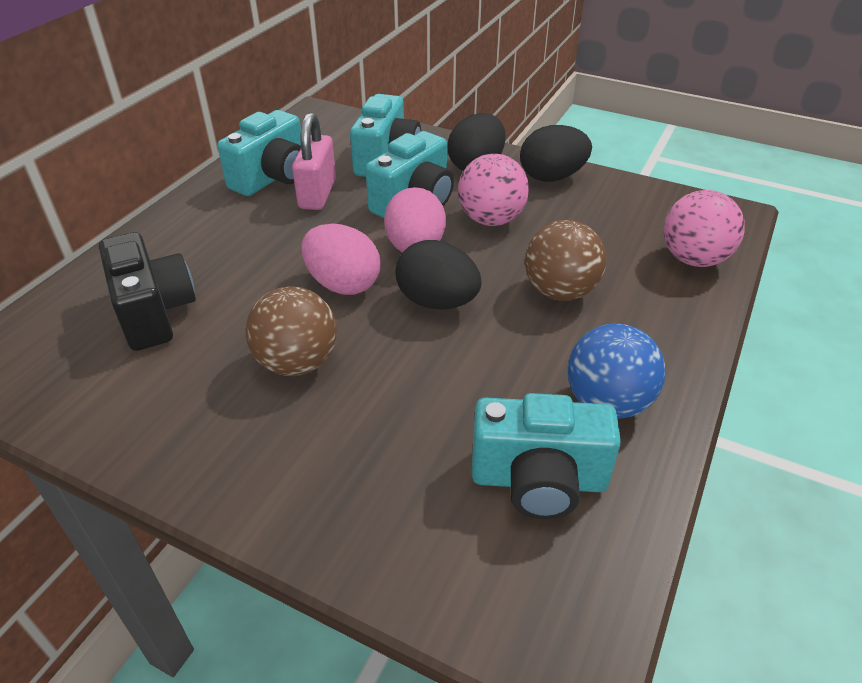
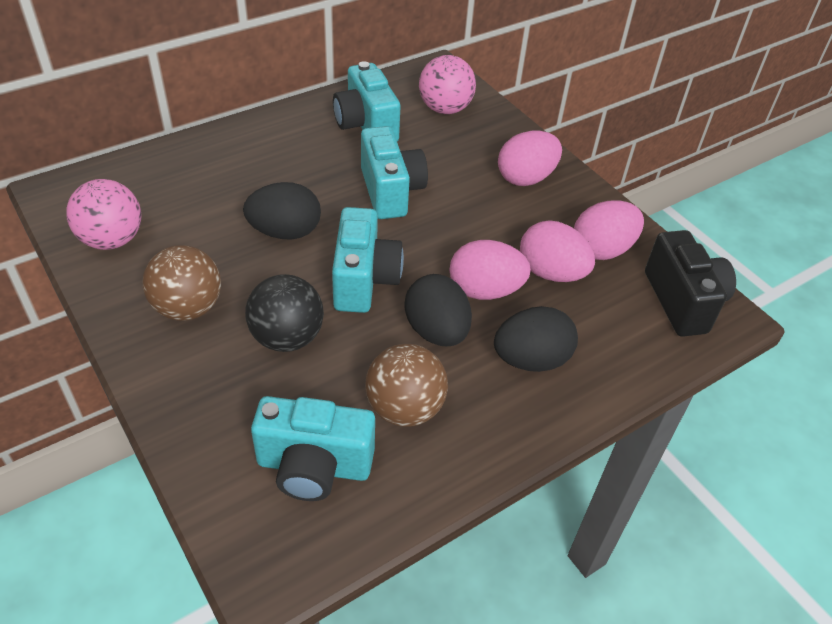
black ball: none = 0 -> [245,274,324,352] = 1
blue ball: [567,324,666,419] = 1 -> none = 0
pink egg: [301,224,381,295] [384,187,446,252] = 2 -> [449,240,531,300] [498,131,562,186] [520,220,595,282] [574,200,644,260] = 4
pink padlock: [292,113,336,210] = 1 -> none = 0

